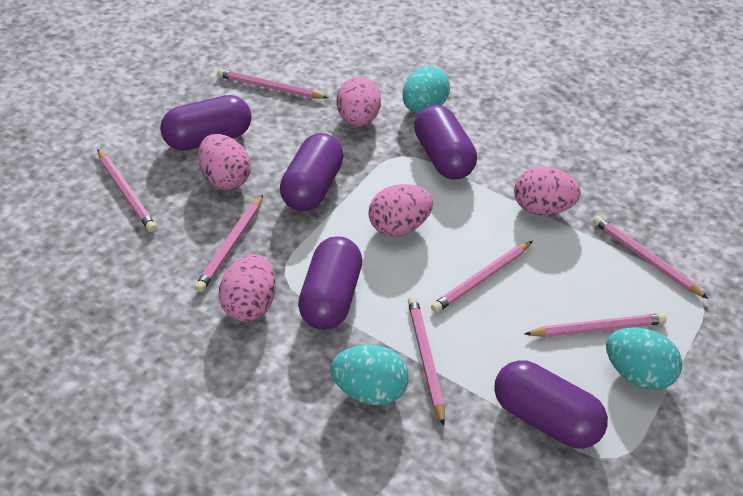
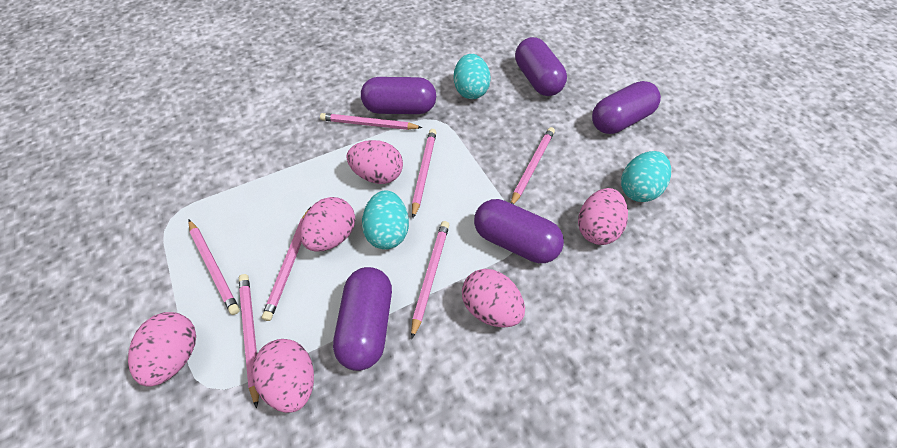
pink egg: [198,134,250,190] [219,254,276,322] [336,77,381,127] [369,184,433,237] [514,167,581,216] = 5 -> [128,312,196,387] [252,339,314,413] [300,197,355,252] [347,140,403,184] [462,269,525,327] [578,188,628,245] = 6

